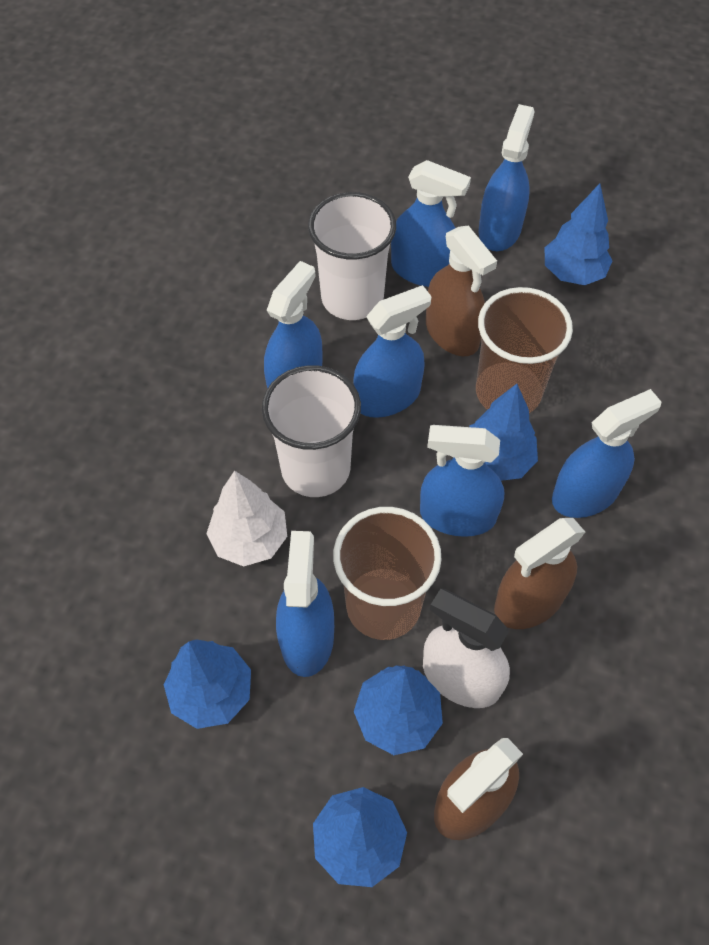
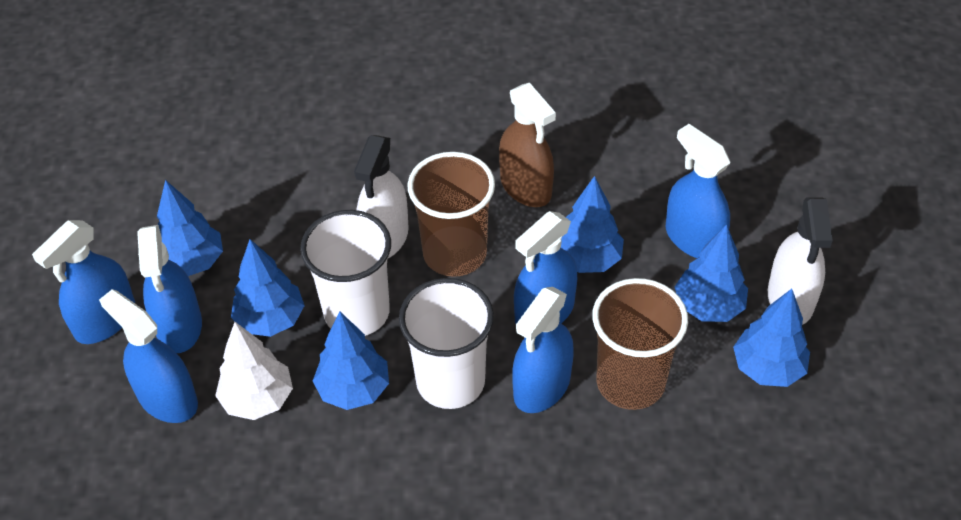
blue spray bottle: [264,261,323,389] [276,531,334,677] [353,285,432,418] [391,160,471,287] [420,425,504,537] [479,104,535,251] [552,389,662,518] = 7 -> [32,220,135,344] [99,289,198,423] [137,225,202,353] [512,287,574,413] [514,211,577,324] [666,124,730,258] = 6
blue tree: [164,639,251,729] [313,787,407,887] [354,665,443,755] [469,384,538,481] [545,184,613,285] = 5 -> [157,180,223,276] [231,239,305,337] [313,311,389,410] [561,176,624,273] [675,224,748,322] [733,289,810,387] = 6
brown spray bottle: [426,225,497,356] [434,738,523,840] [494,518,585,629] = 3 -> [499,83,556,207] = 1
white spray bottle: [423,589,510,708] = 1 -> [354,135,409,259] [768,197,833,325] = 2

